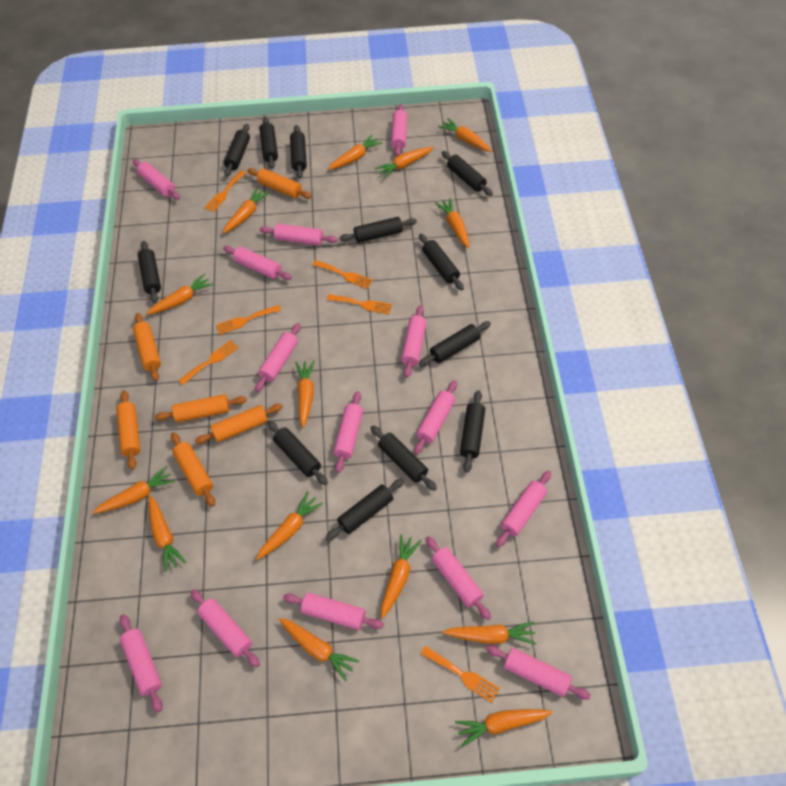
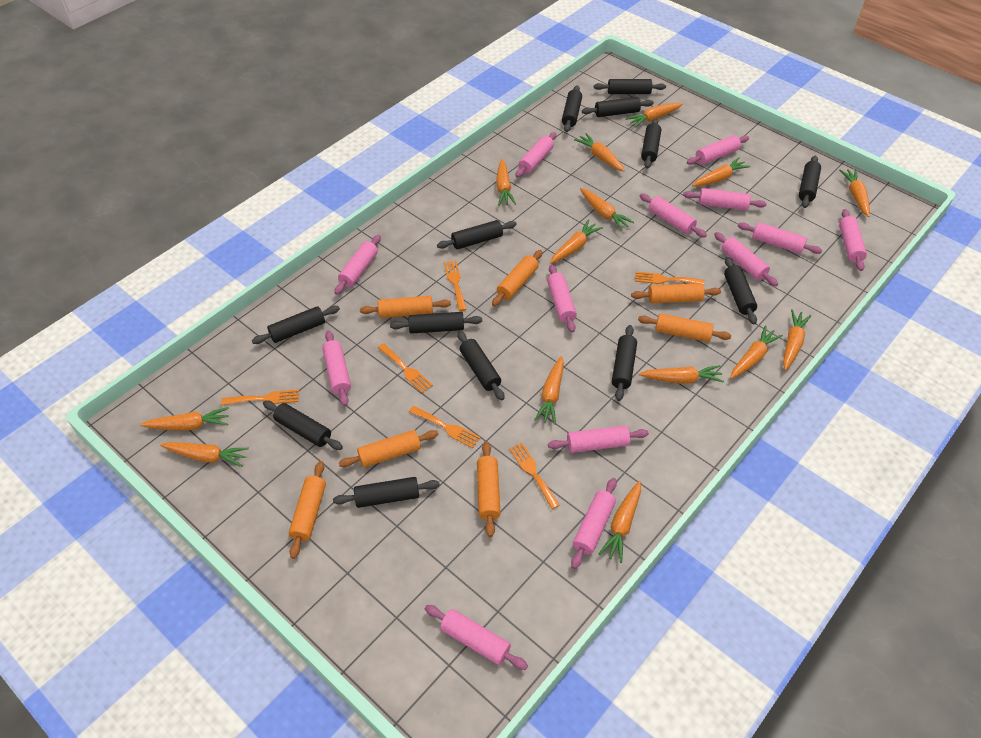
black rolling pin: [138,241,161,303] [224,124,250,177] [260,117,278,169] [267,420,328,485] [290,125,307,179] [325,478,404,541] [339,217,417,243] [370,425,437,491] [419,234,464,290] [419,321,491,366] [442,151,493,196] [460,390,485,473] = 12 -> [252,306,340,344] [263,400,343,450] [333,477,440,508] [390,312,482,334] [437,220,517,249] [457,331,504,400] [562,85,582,132] [582,97,654,117] [594,79,666,94] [612,325,637,401] [641,118,661,168] [724,257,757,324] [799,156,821,208] = 13
orange rolling pin: [116,390,140,470] [133,313,161,381] [155,394,247,423] [171,433,215,507] [195,404,283,444] [248,168,312,199] = 6 -> [289,461,326,559] [339,430,438,467] [360,296,451,318] [477,442,501,537] [492,250,543,306] [631,283,721,303] [638,313,731,342] = 7
pink rolling pin: [120,614,162,712] [133,159,180,200] [191,589,260,667] [223,246,292,280] [255,323,301,392] [260,224,338,246] [283,593,384,630] [334,391,363,473] [391,104,407,156] [401,305,426,378] [414,380,457,455] [426,536,491,620] [486,645,591,700] [496,471,551,547] = 14 -> [322,331,351,406] [334,235,381,295] [425,605,528,670] [515,132,557,178] [547,264,577,332] [548,425,649,453] [571,478,617,569] [640,193,707,238] [683,188,767,211] [687,135,749,165] [714,232,778,286] [738,222,822,254] [839,209,867,271] = 13

